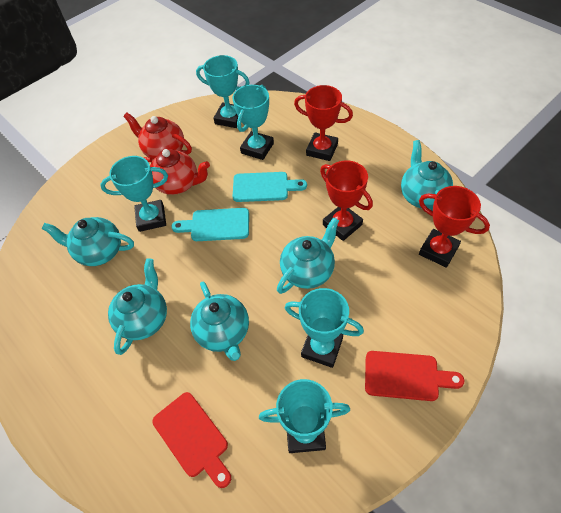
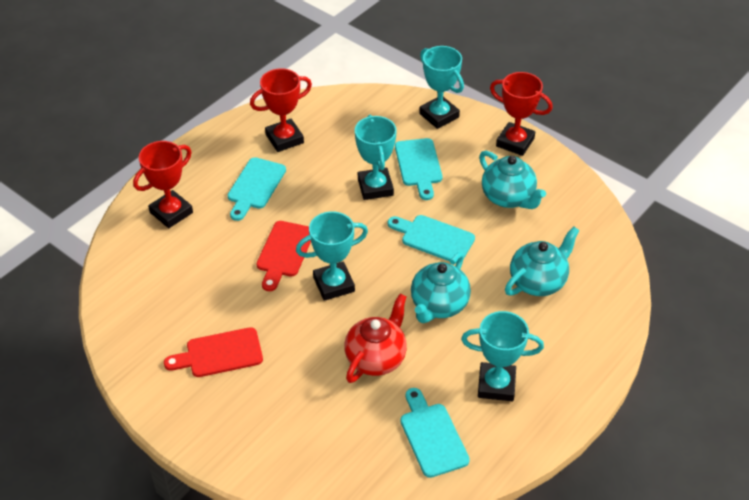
red teapot: [123,113,192,159] [144,149,210,195] = 2 -> [344,294,407,383] = 1
turquoise cutting board: [171,208,249,241] [233,172,307,202] = 2 -> [228,157,286,221] [388,215,475,263] [395,138,442,200] [400,388,470,478] = 4
turquoise teapot: [42,217,134,266] [108,258,167,355] [190,281,249,361] [277,217,339,294] [401,140,453,211] = 5 -> [411,252,471,323] [479,151,546,209] [505,227,580,296] = 3
turquoise trophy: [100,156,168,232] [196,55,250,128] [232,85,274,160] [259,379,350,453] [285,288,364,368] = 5 -> [296,211,368,301] [355,115,397,200] [419,46,464,129] [461,311,544,401] = 4

